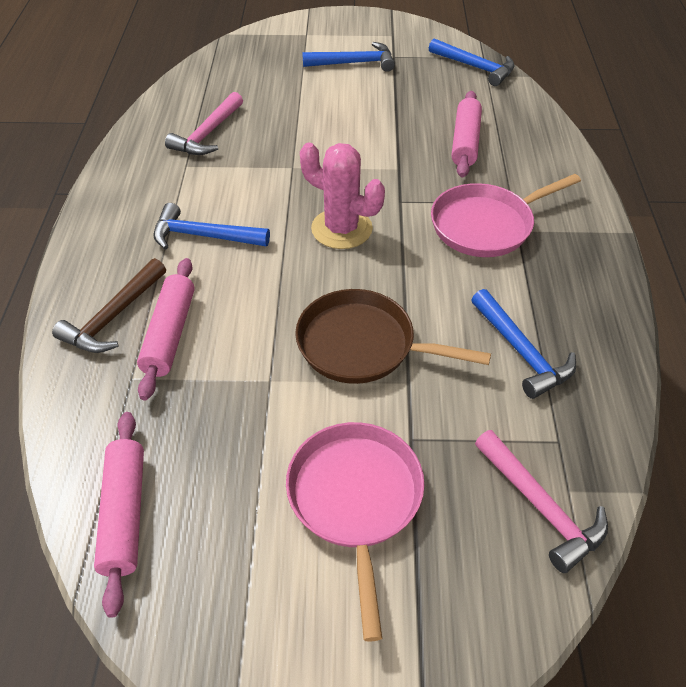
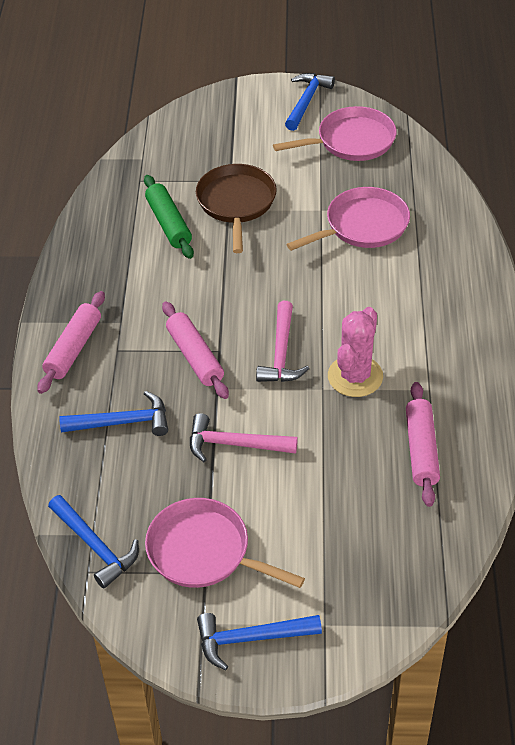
brown hammer: [52,258,166,353] = 1 -> none = 0
green rolling pin: none = 0 -> [144,175,194,259] = 1
pink pan: [286,422,424,642] [431,174,581,257] = 2 -> [145,498,305,588] [273,106,397,161] [286,187,410,251] = 3

